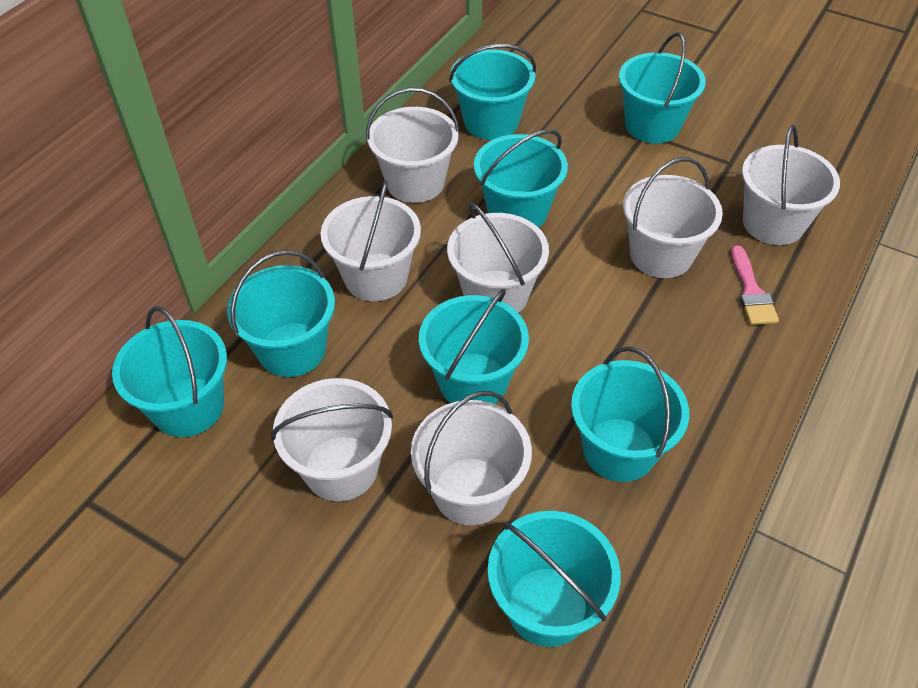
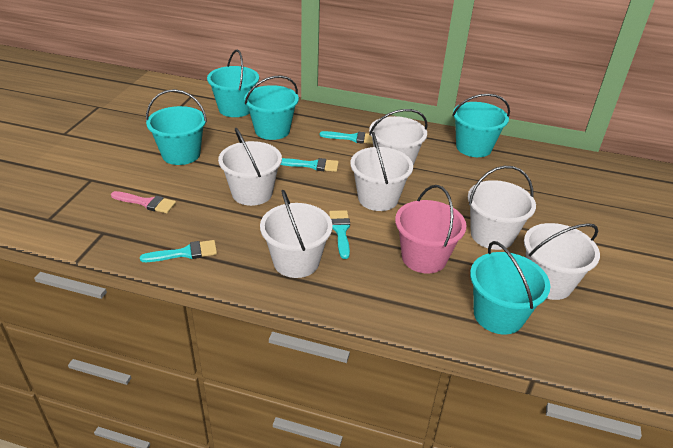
pink bucket: none = 0 -> [395,185,467,274] = 1
turquoise brush: none = 0 -> [140,240,217,262] [281,158,339,172] [320,131,373,144] [329,210,350,259] = 4
turquoise bucket: [112,307,227,437] [227,250,335,377] [419,288,529,404] [449,44,536,140] [474,129,568,228] [488,511,621,647] [571,346,689,482] [619,32,706,143] = 8 -> [146,89,207,165] [207,50,259,117] [244,75,299,140] [452,94,510,157] [470,241,550,334] = 5
white bucket: [271,378,393,501] [321,180,421,301] [366,88,460,203] [411,391,532,525] [447,202,549,313] [623,157,723,278] [742,125,840,245] = 7 -> [218,128,282,206] [260,190,333,278] [350,132,413,211] [369,109,428,165] [468,166,536,250] [524,223,600,300] = 6

